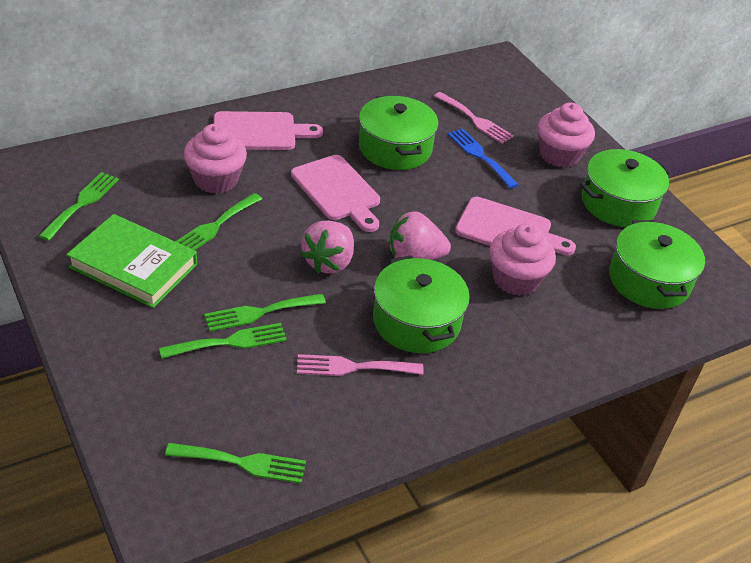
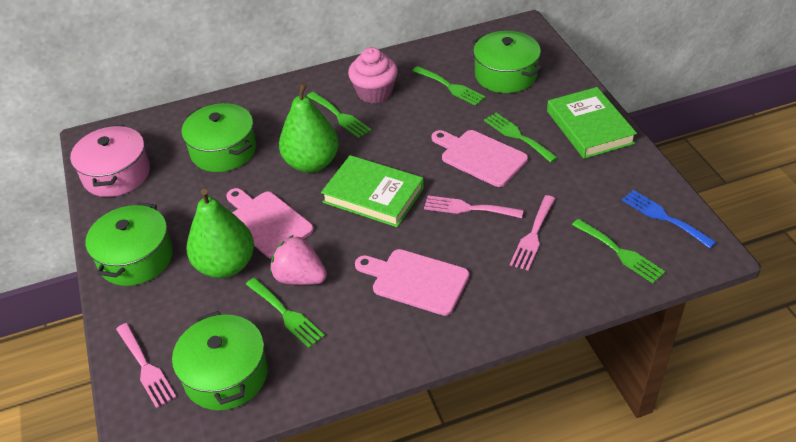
green book: [66,214,197,308] = 1 -> [321,155,424,227] [547,87,637,159] = 2
green pear: none = 0 -> [187,189,254,278] [279,82,339,173] = 2
pink cupcake: [184,124,247,194] [490,223,556,296] [538,103,595,168] = 3 -> [348,47,398,103] = 1
pink fork: [297,354,424,376] [434,92,514,144] = 2 -> [116,323,176,408] [424,195,524,218] [510,195,555,271] = 3
pink pot: none = 0 -> [70,125,150,197] = 1
pink strawberry: [301,221,354,274] [389,211,451,260] = 2 -> [270,235,327,285] = 1

